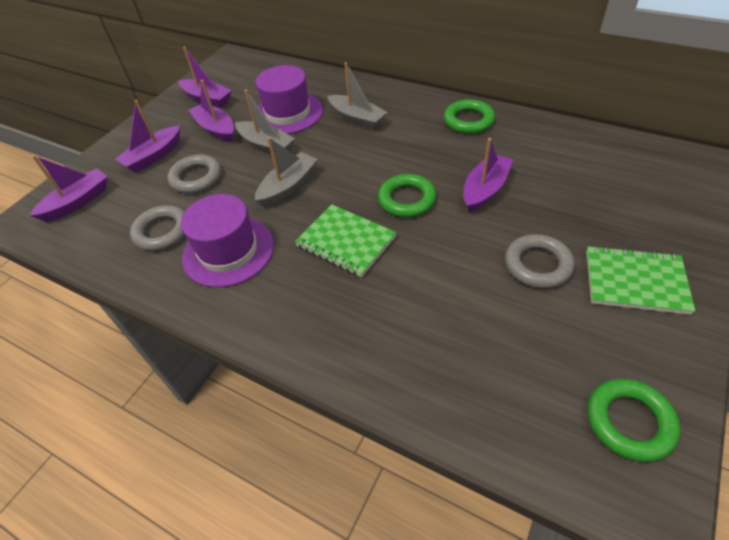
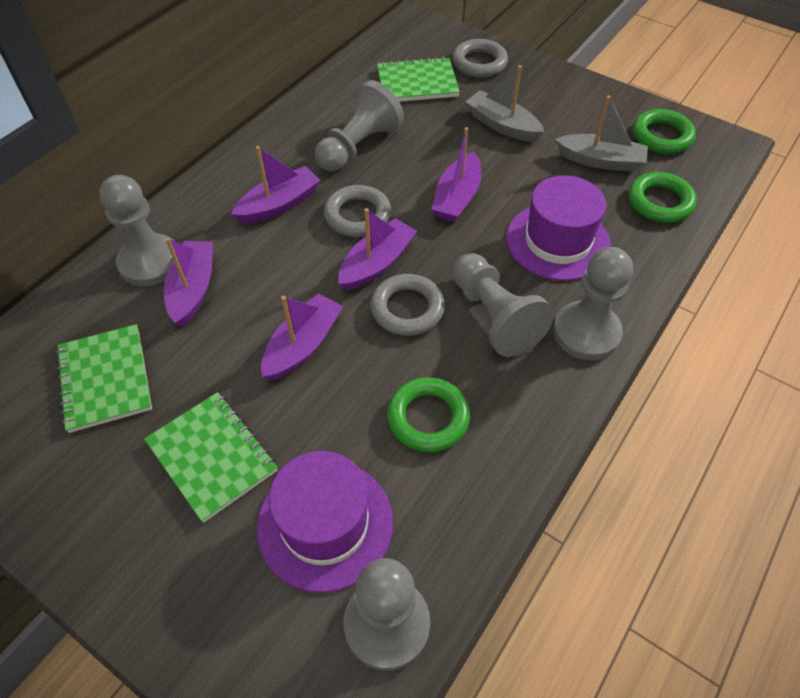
green notebook: [295,204,396,277] [586,245,695,315] = 2 -> [56,324,152,433] [144,392,278,523] [377,57,460,102] = 3
grey boat: [235,90,295,154] [255,137,318,207] [328,62,388,130] = 3 -> [465,65,544,142] [555,95,648,172] = 2
grey pawn: none = 0 -> [99,175,174,286] [315,80,404,171] [344,558,430,671] [452,253,554,357] [553,247,633,360] = 5

